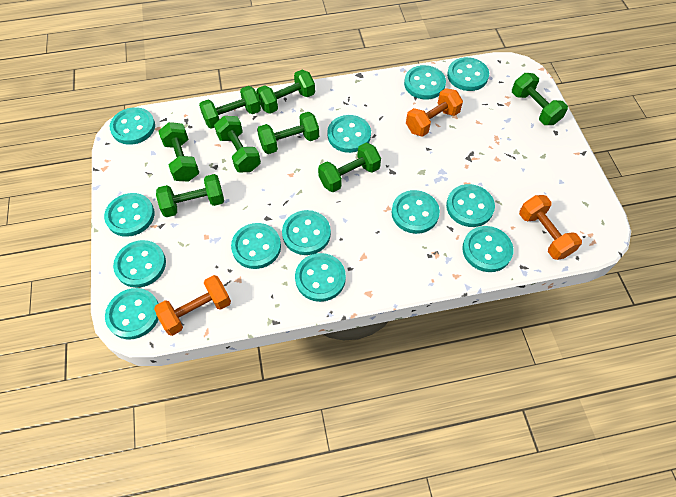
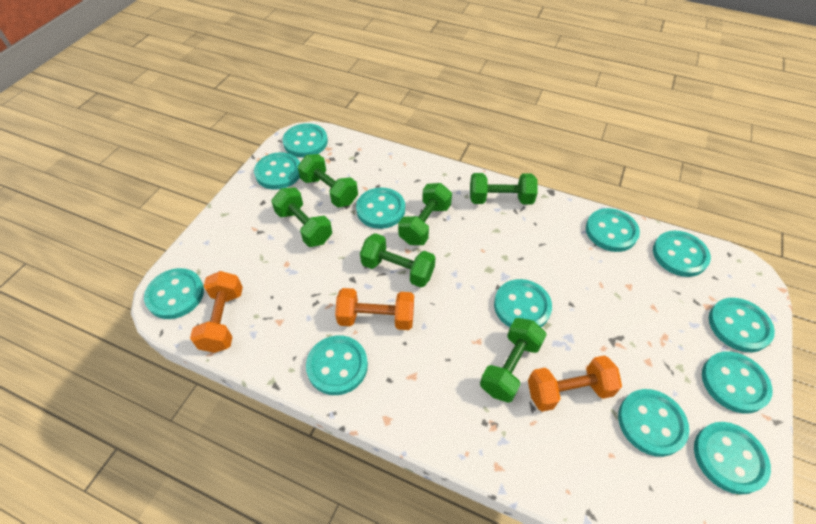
green dumbbell: [156,174,224,217] [158,122,199,182] [199,86,261,129] [214,116,261,172] [256,70,315,114] [257,112,319,154] [318,143,381,192] [512,73,568,125] = 8 -> [271,187,332,247] [298,154,358,208] [360,233,435,287] [398,183,452,245] [470,173,538,205] [480,318,547,403] = 6
turquoise button: [104,193,155,237] [105,288,159,340] [110,107,155,145] [113,240,166,288] [231,223,281,269] [282,210,331,255] [295,253,346,302] [327,115,371,153] [392,190,440,234] [404,65,446,99] [446,184,495,227] [447,57,489,91] [462,226,514,272] = 13 -> [144,268,204,319] [254,152,300,190] [283,123,328,158] [306,335,368,395] [356,188,405,229] [494,279,552,327] [586,208,640,252] [618,389,689,457] [653,231,711,277] [694,422,771,495] [702,351,772,414] [709,298,775,352] = 12

